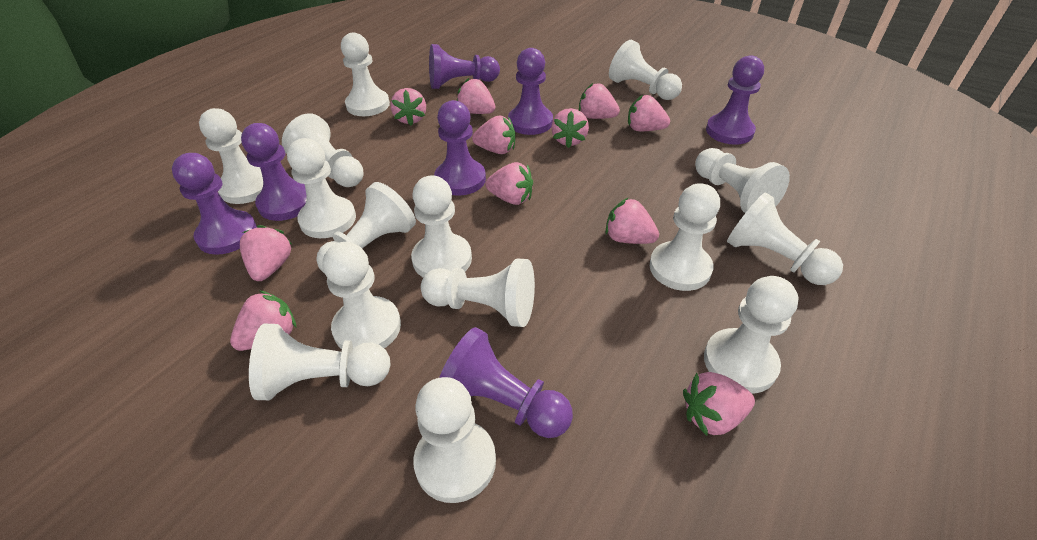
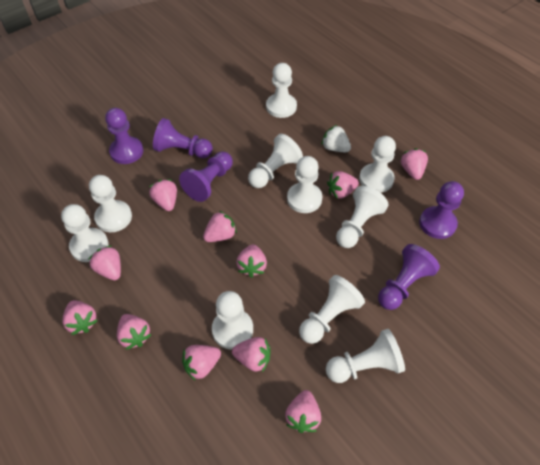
purple pawn: [172,153,257,255] [241,123,307,221] [429,44,500,89] [434,100,486,196] [439,327,573,438] [508,48,553,135] [706,55,764,145] = 7 -> [105,108,143,164] [153,118,213,158] [179,151,233,202] [378,244,440,310] [419,181,464,239] = 5
white pawn: [199,108,263,204] [249,324,391,400] [282,114,363,187] [287,138,356,238] [316,182,416,274] [323,242,401,349] [341,33,390,116] [411,176,472,277] [413,377,496,503] [421,259,535,327] [609,40,682,100] [649,183,720,291] [695,148,790,213] [704,276,798,394] [727,192,843,285] = 15 -> [61,204,109,262] [89,175,132,232] [212,291,253,350] [248,134,303,188] [266,63,297,118] [287,156,322,213] [299,275,365,344] [326,329,405,383] [336,186,388,248] [359,136,396,193] = 10
white strawberry: none = 0 -> [321,125,351,152] = 1

